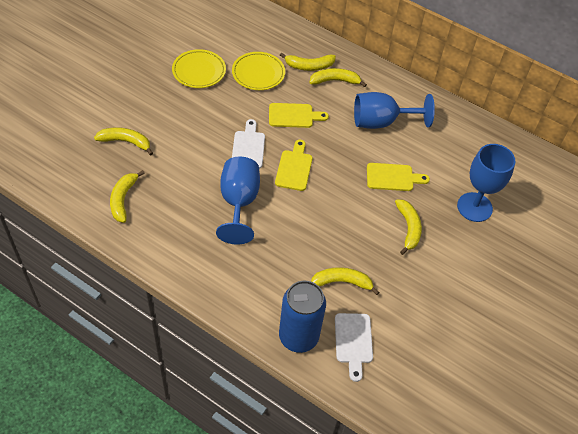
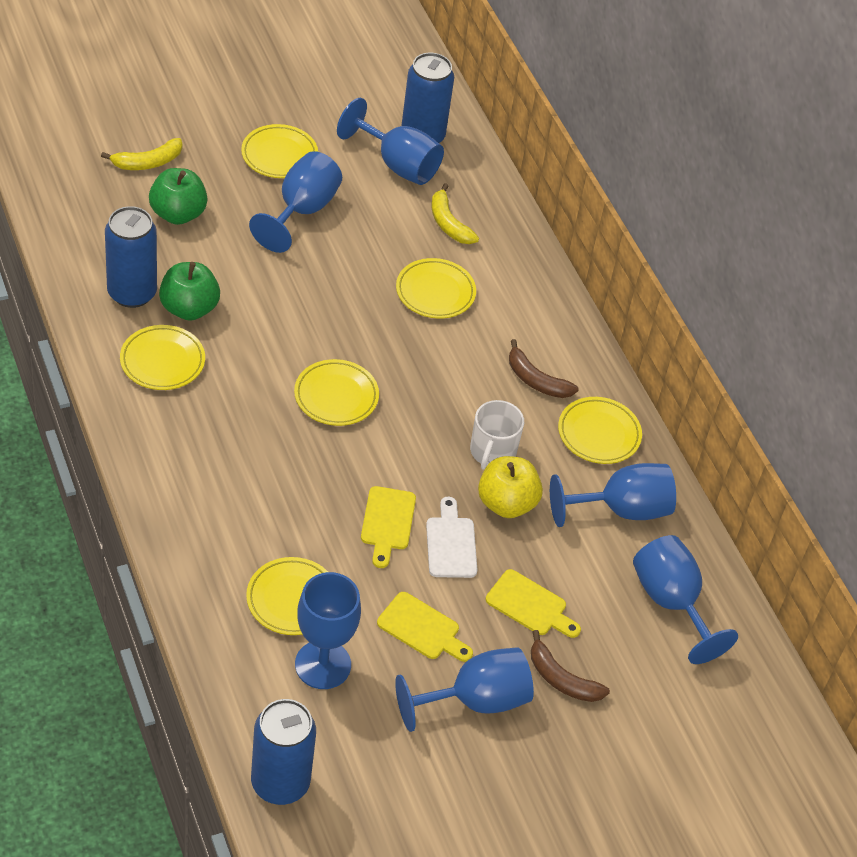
blue can: [279,281,326,353] = 1 -> [105,206,157,308] [251,699,316,805] [401,53,454,143] = 3
blue goblet: [216,157,260,245] [354,92,435,129] [457,144,516,222] = 3 -> [249,151,342,253] [295,572,361,689] [337,98,444,185] [395,647,534,732] [550,463,676,527] [633,535,738,664] = 6
brown banana: none = 0 -> [509,339,579,398] [531,630,610,702] = 2
green apple: none = 0 -> [149,168,207,225] [159,262,220,321] = 2
white cutting board: [232,119,265,169] [335,313,373,382] = 2 -> [426,497,478,578] = 1
white mug: none = 0 -> [470,400,524,470] = 1
yellow apple: none = 0 -> [478,456,543,518] = 1
yellow banana: [94,127,153,156] [110,170,145,223] [280,52,336,71] [309,68,367,87] [311,267,380,295] [395,200,422,255] = 6 -> [101,138,182,170] [431,183,479,244] = 2
yellow plate: [172,49,226,88] [232,52,285,90] = 2 -> [120,325,205,390] [241,124,318,178] [246,557,328,635] [294,359,379,426] [396,258,476,319] [558,397,642,464] = 6

